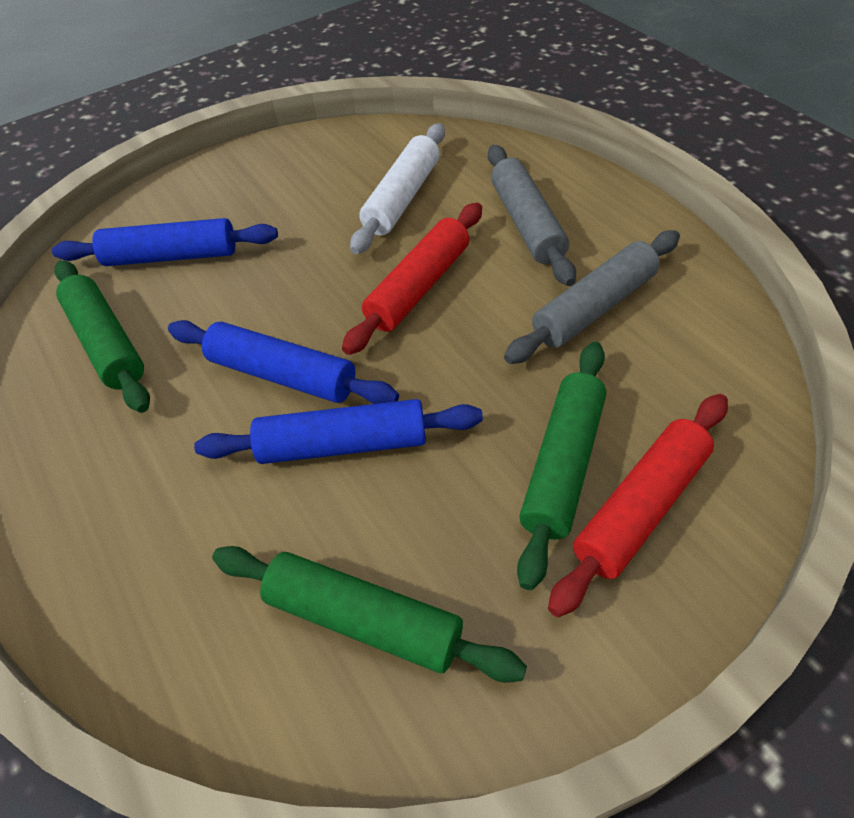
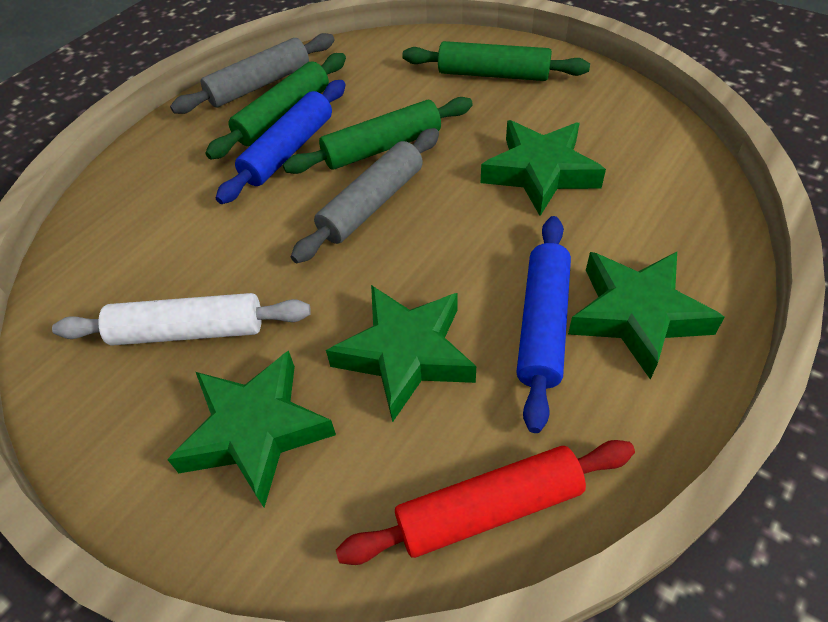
blue rolling pin: [52,218,278,266] [168,320,399,404] [194,399,483,464] = 3 -> [216,80,345,204] [516,216,571,433] = 2
green star: none = 0 -> [167,350,336,508] [326,285,476,422] [481,120,606,216] [568,252,725,379] = 4
red rolling pin: [342,203,482,355] [548,394,728,617] = 2 -> [336,440,635,565] = 1

